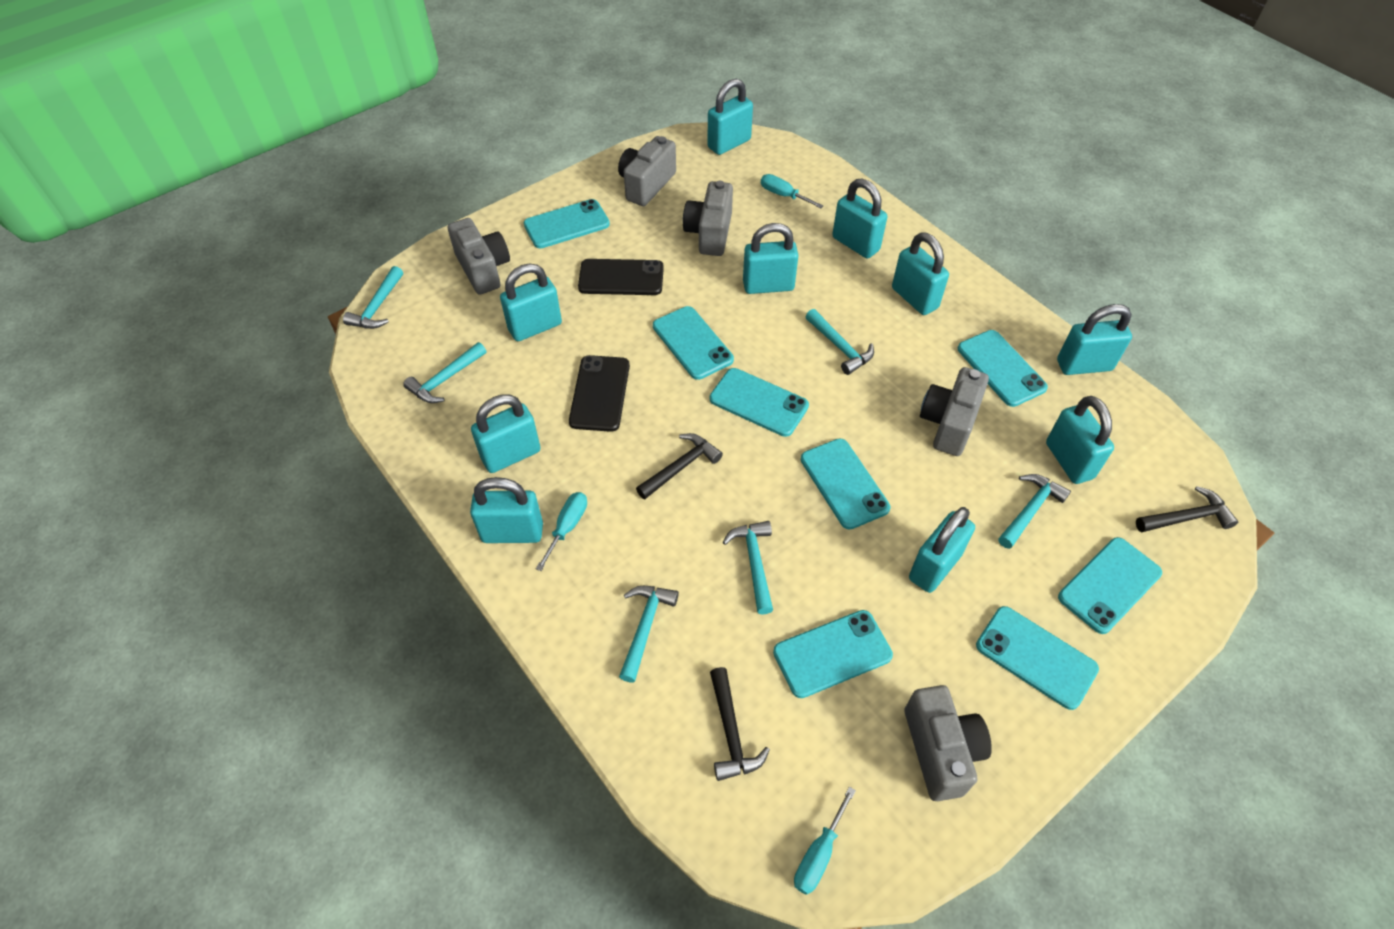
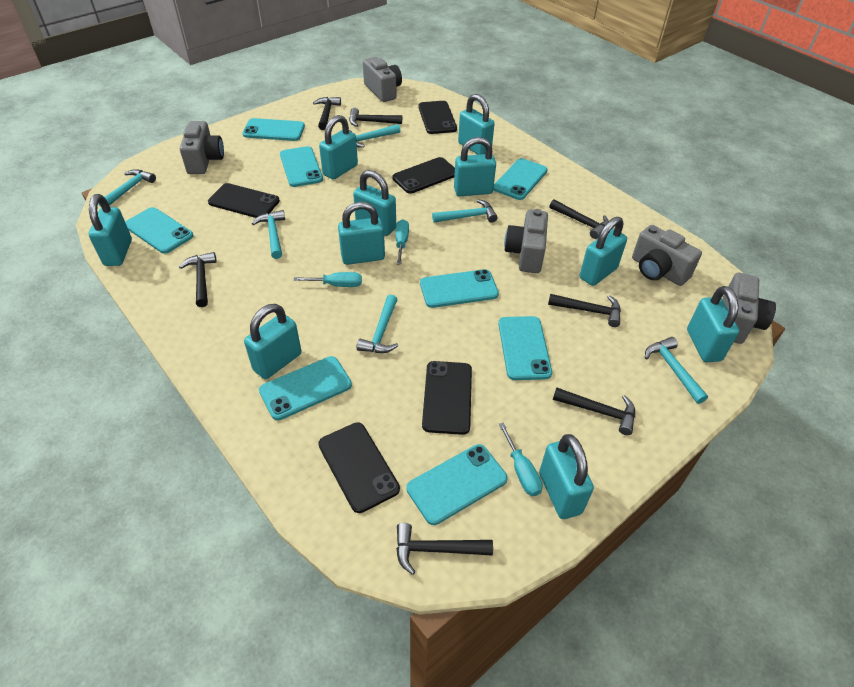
black hammer: [636,433,723,499] [710,667,770,781] [1136,486,1238,532] = 3 -> [179,252,217,307] [313,97,341,130] [349,108,402,127] [396,523,493,575] [548,294,621,327] [549,199,609,239] [553,388,635,435] = 7
black phone: [569,355,630,432] [578,259,664,295] = 2 -> [208,183,280,218] [318,422,400,513] [392,157,455,194] [418,101,457,134] [422,361,472,435] = 5

